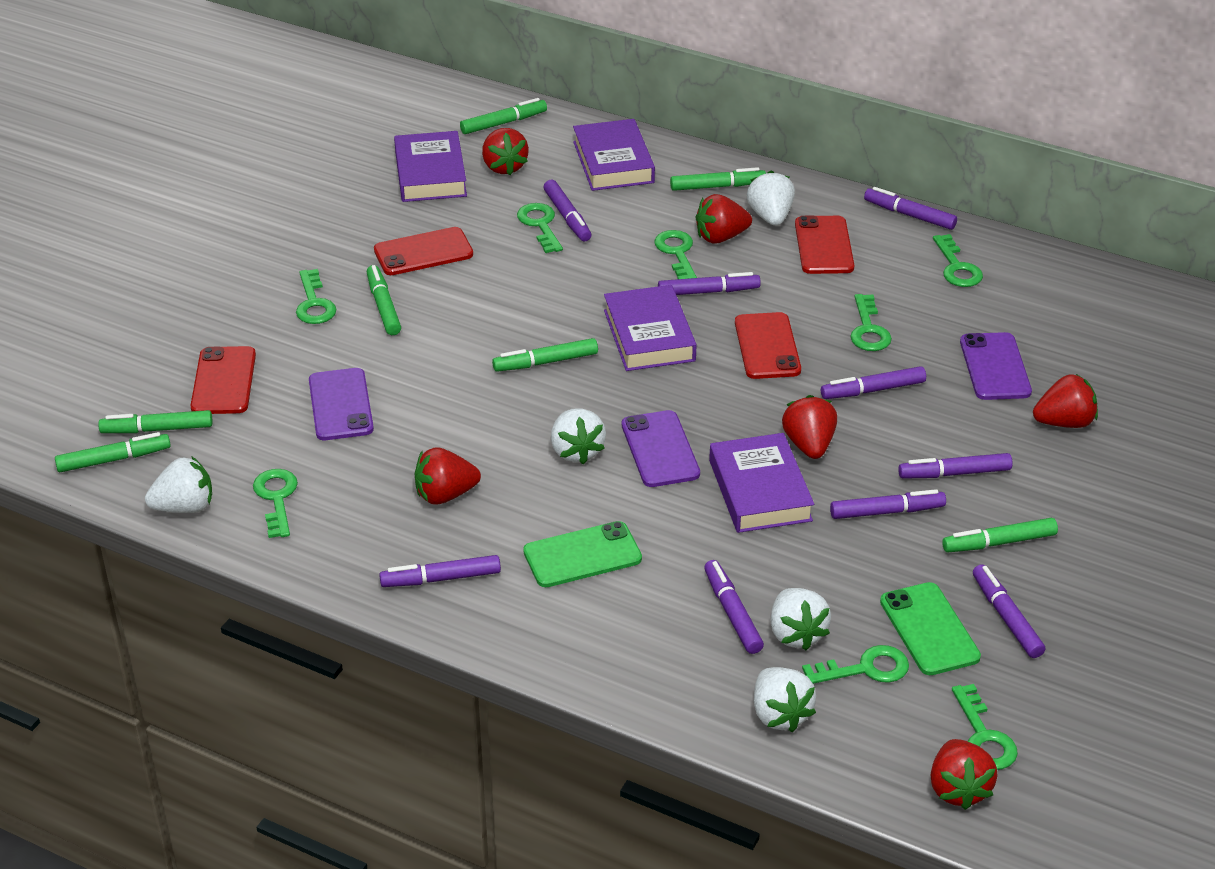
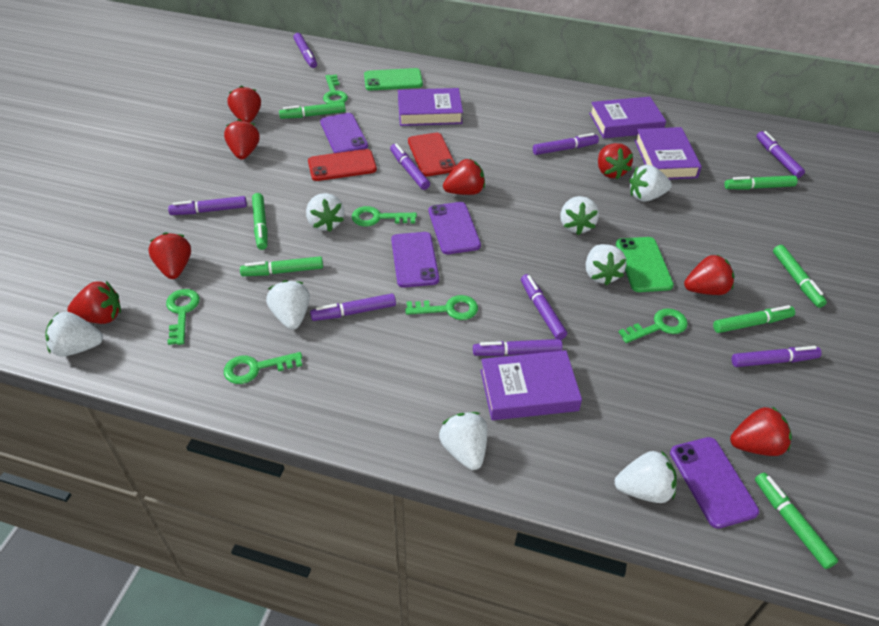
green key: [253,469,298,538] [296,269,337,324] [517,203,563,253] [654,230,697,279] [802,645,909,684] [850,294,892,351] [933,234,983,287] [952,684,1018,770] = 8 -> [166,289,200,345] [224,352,302,384] [323,74,348,104] [352,206,417,226] [405,295,478,320] [618,308,688,343] = 6
purple phone: [309,368,374,440] [622,410,700,487] [960,332,1032,400] = 3 -> [320,113,368,153] [391,232,439,288] [429,202,481,254] [670,437,759,529] = 4
red phone: [190,346,256,414] [374,227,473,275] [735,312,801,379] [795,216,854,274] = 4 -> [308,149,377,181] [408,133,456,176] = 2
red strawberry: [414,447,481,505] [482,128,529,175] [696,194,752,244] [782,395,837,459] [931,739,997,810] [1033,374,1098,428] = 6 -> [67,281,121,324] [148,232,191,279] [224,119,260,160] [228,86,261,123] [443,159,485,195] [598,143,633,179] [684,254,734,295] [730,406,792,456] = 8
white strawberry: [145,456,212,513] [551,408,606,465] [747,170,795,226] [754,667,816,732] [771,588,831,650] = 5 -> [45,312,103,357] [266,280,310,330] [306,193,344,232] [439,412,487,470] [560,196,599,235] [586,244,626,286] [615,451,677,503] [629,165,672,202] = 8

